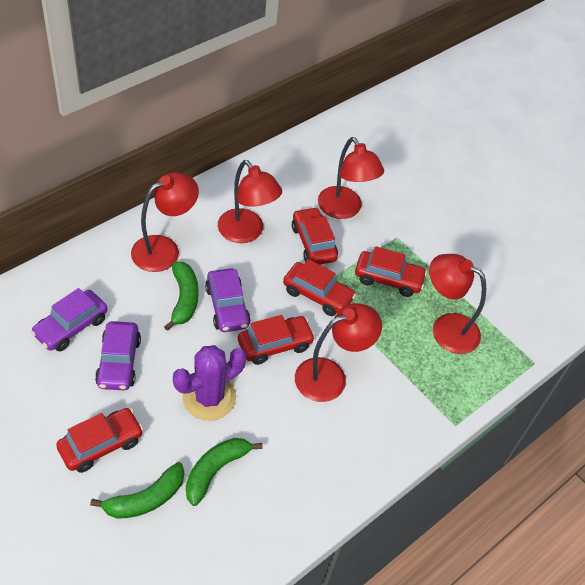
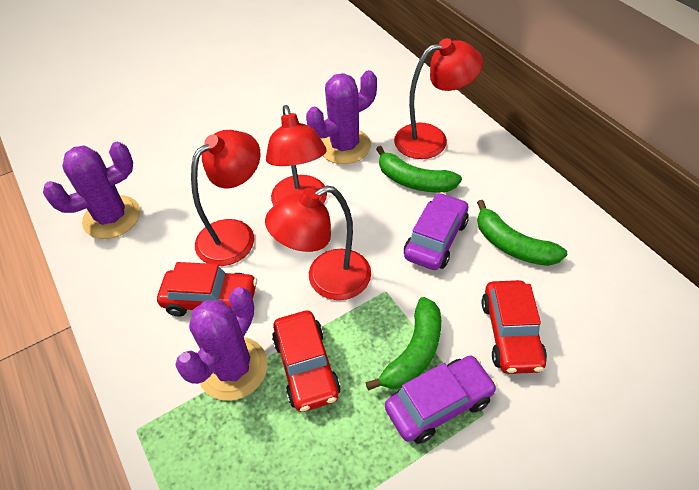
purple cactus: [173,345,247,421] = 1 -> [43,142,140,239] [175,287,268,400] [306,70,377,164] = 3
purple car: [31,288,108,351] [95,321,141,390] [205,268,251,332] = 3 -> [385,355,497,444] [404,192,469,270] = 2
red car: [56,408,143,473] [238,315,315,365] [283,259,356,316] [292,207,338,265] [355,246,427,297] = 5 -> [157,262,257,317] [272,310,341,412] [482,280,547,374] = 3
red lamp: [131,172,199,272] [218,160,282,243] [295,303,382,402] [318,137,384,219] [429,254,486,354] = 5 -> [191,130,261,266] [265,186,371,300] [266,105,327,206] [394,38,483,159] = 4

